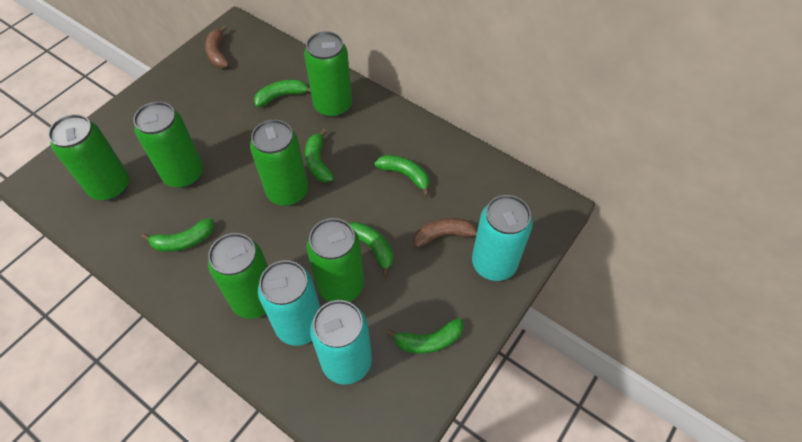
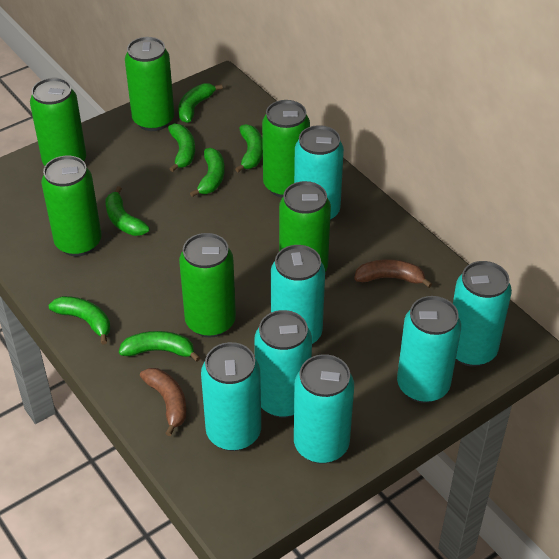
green banana: [141,218,214,252] [254,79,311,107] [305,129,334,182] [349,222,393,277] [374,155,429,197] [386,318,463,354] = 6 -> [48,296,110,344] [106,186,150,236] [119,331,200,362] [168,124,195,172] [178,83,223,123] [190,148,225,197] [235,124,263,172] = 7
turquoise can: [258,260,320,346] [310,300,372,385] [472,195,533,281] = 3 -> [201,342,261,451] [255,310,312,418] [271,245,325,344] [294,125,344,221] [294,354,354,464] [397,296,461,403] [453,261,512,367] = 7

